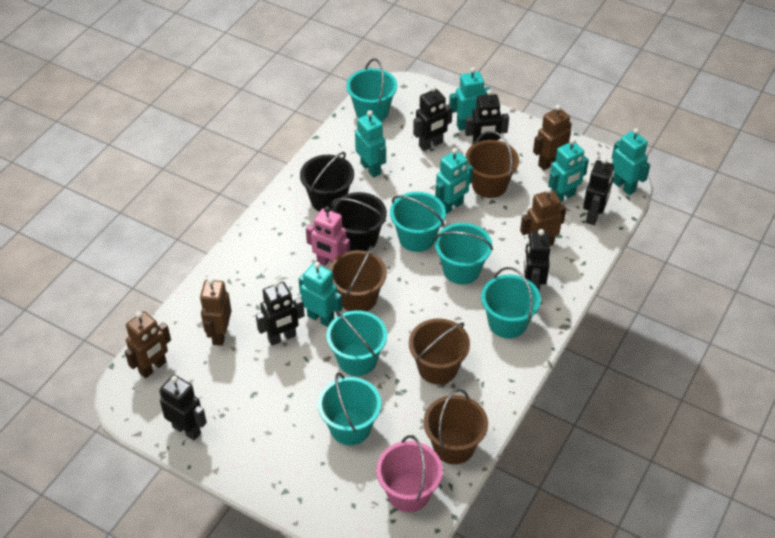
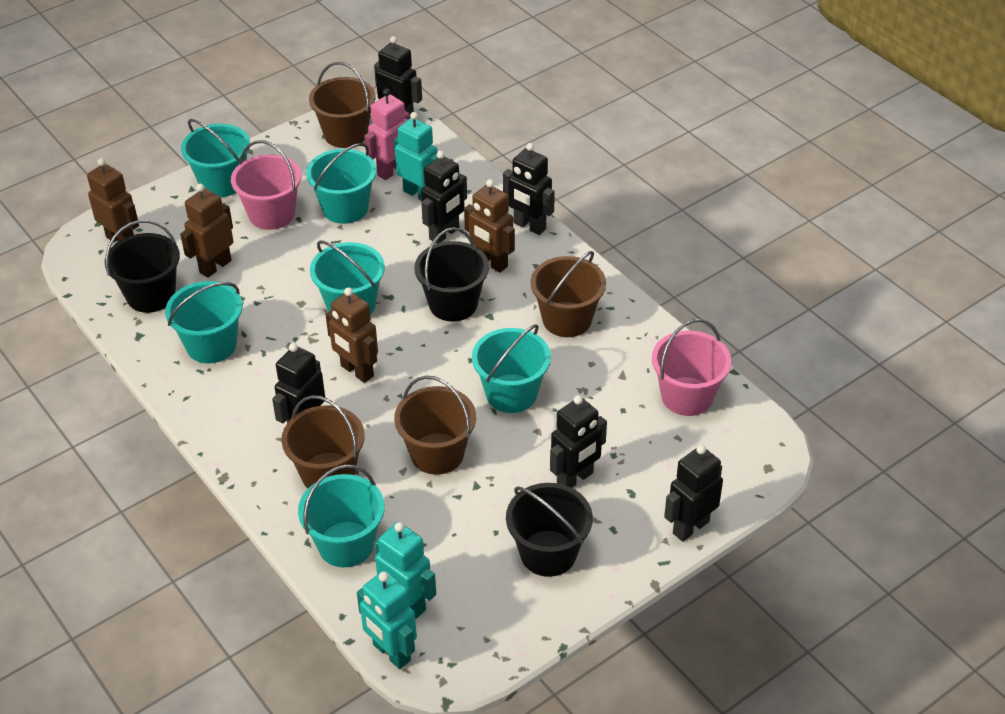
black bucket: [300,152,354,212] [331,192,387,251] = 2 -> [105,220,180,313] [414,227,489,321] [506,483,593,577] = 3
pink bucket: [376,435,443,512] = 1 -> [231,140,301,230] [652,319,731,416] = 2
turquoise robot: [299,262,342,327] [355,110,386,178] [435,148,473,214] [449,67,491,131] [548,138,589,202] [612,128,650,195] = 6 -> [357,570,417,669] [375,522,436,619] [394,112,438,200] = 3

